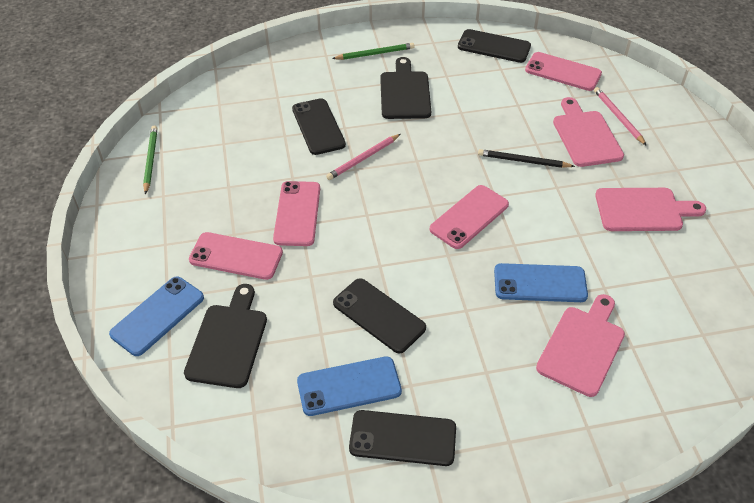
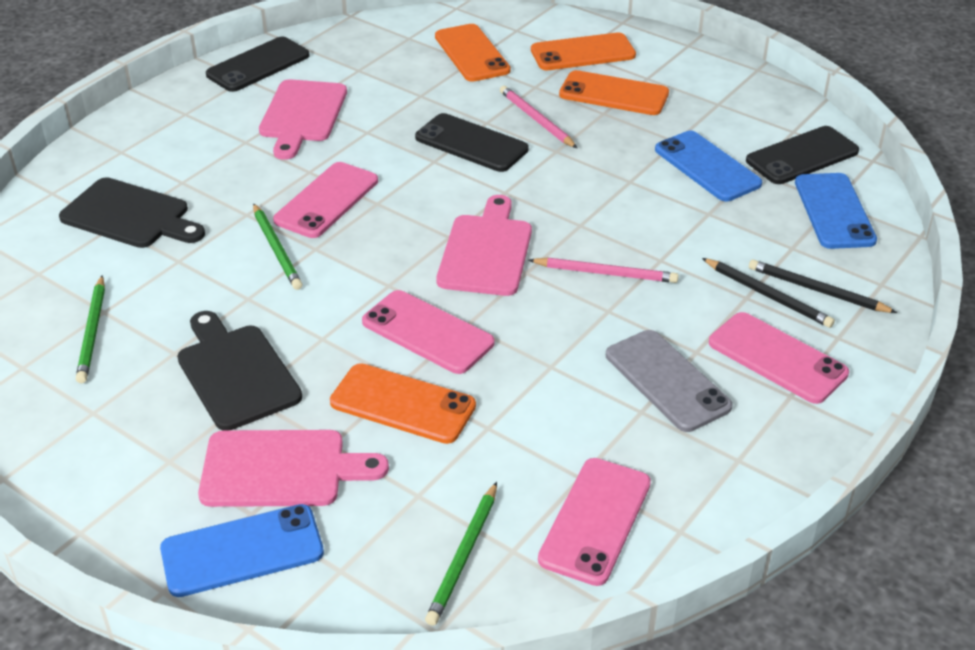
black pencil: [478,149,575,168] = 1 -> [702,258,835,328] [749,259,897,313] = 2
black phone: [292,98,346,155] [333,278,426,353] [349,410,456,466] [458,29,531,63] = 4 -> [206,37,310,92] [415,113,528,172] [746,126,859,184] = 3
green pencil: [143,126,158,194] [332,43,415,60] = 2 -> [76,275,105,383] [253,203,302,290] [425,482,497,626] = 3
grey phone: none = 0 -> [606,330,732,432] = 1
orange phone: none = 0 -> [330,363,476,444] [435,24,511,82] [531,32,636,70] [559,70,669,115] = 4

